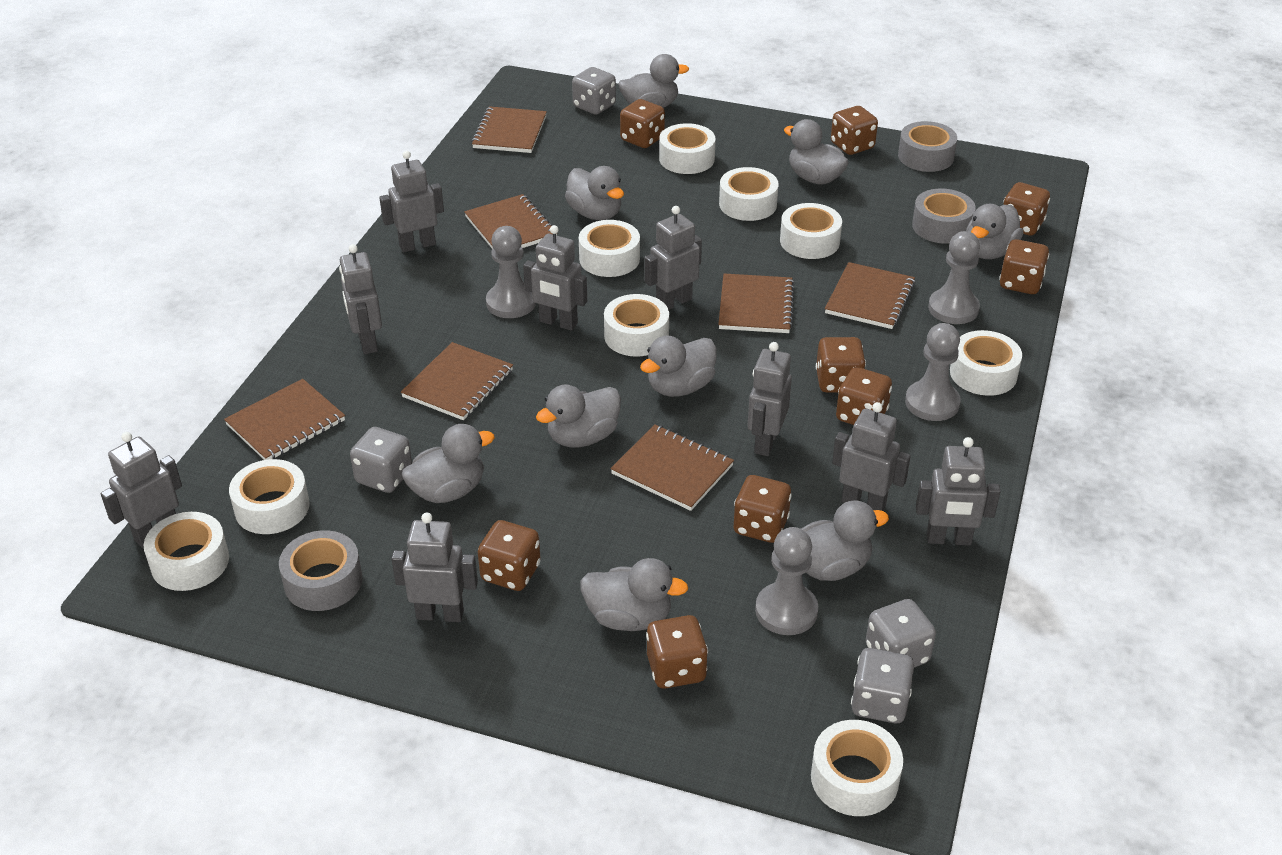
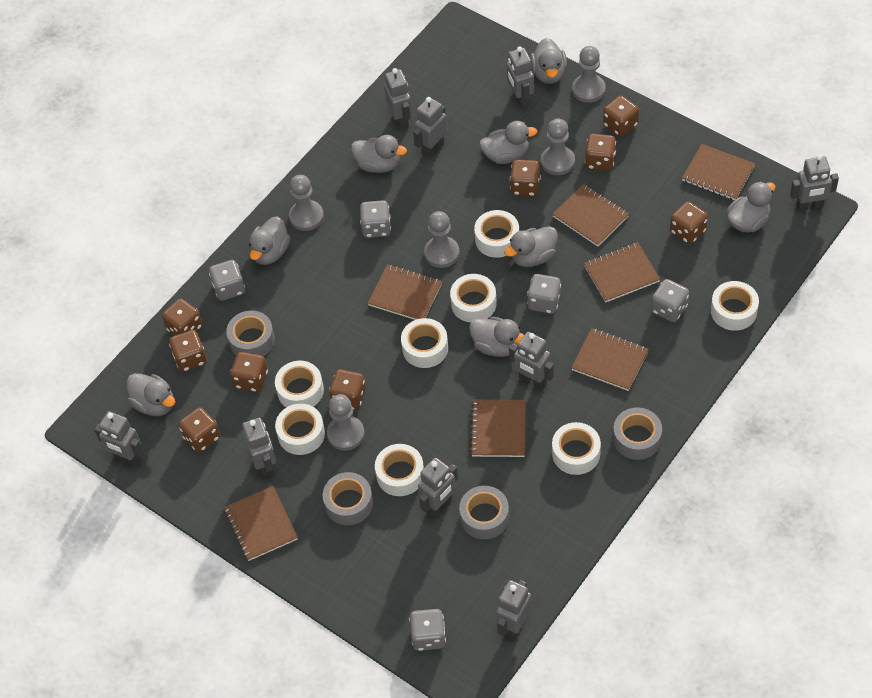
grey dice: [350,427,412,493] [572,67,616,115] [851,648,914,723] [866,599,936,668] = 4 -> [209,260,245,301] [360,200,391,238] [409,609,446,651] [527,274,561,314] [651,279,689,322] = 5
grey duck: [402,424,495,503] [536,384,621,447] [565,166,624,220] [580,558,688,631] [619,54,689,108] [640,336,717,397] [784,119,849,184] [801,500,889,581] [966,204,1024,259] = 9 -> [126,373,175,416] [249,217,290,265] [351,135,407,173] [469,317,524,357] [479,121,538,164] [504,226,558,267] [530,38,567,84] [727,181,776,232] = 8
grey pawn: [486,226,536,318] [755,527,818,635] [905,323,961,421] [928,231,980,324] = 4 -> [289,175,324,231] [327,394,365,451] [424,211,459,268] [541,119,575,175] [572,46,606,103] = 5
grey tape: [279,530,363,611] [898,121,957,172] [912,189,976,244] = 3 -> [226,310,275,356] [323,472,373,525] [459,486,509,539] [613,407,662,460] = 4
white tape: [144,512,229,591] [229,459,310,534] [579,220,640,277] [604,294,669,357] [659,123,716,174] [719,167,779,221] [780,203,842,259] [811,720,903,816] [950,330,1022,396] = 9 -> [275,361,324,407] [275,403,325,455] [375,444,424,496] [401,318,448,368] [450,274,497,322] [474,210,519,258] [552,422,601,475] [711,281,759,331] = 8

